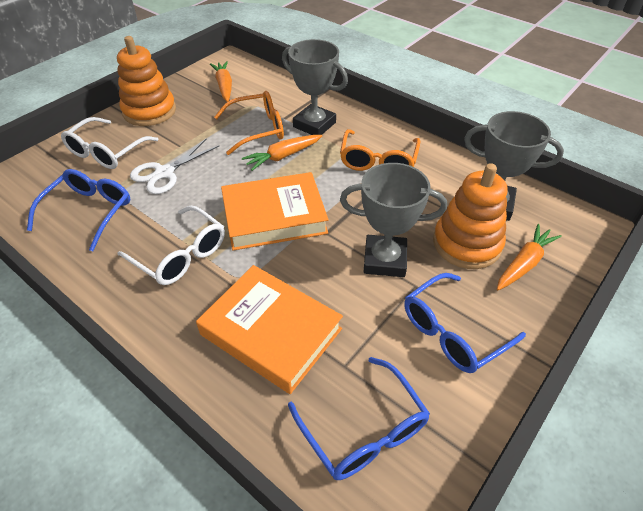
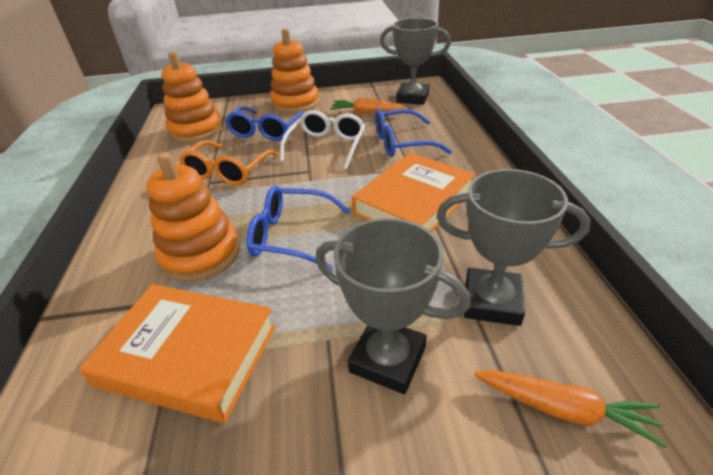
orange carrot: [210,61,232,102] [242,135,322,171] [497,224,562,291] = 3 -> [330,98,408,114] [474,370,667,448] = 2
orange glasses: [214,91,284,155] [340,129,420,171] = 2 -> [179,141,279,185] = 1
orange stacking toy: [117,36,176,126] [433,163,508,269] = 2 -> [147,152,240,282] [161,51,223,143] [270,28,320,113] = 3
white glasses: [61,117,158,169] [117,206,225,285] = 2 -> [280,110,366,170] = 1
white scissors: [130,139,219,194] = 1 -> none = 0

